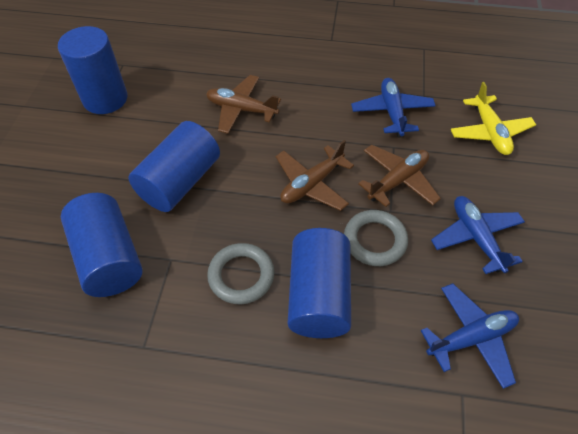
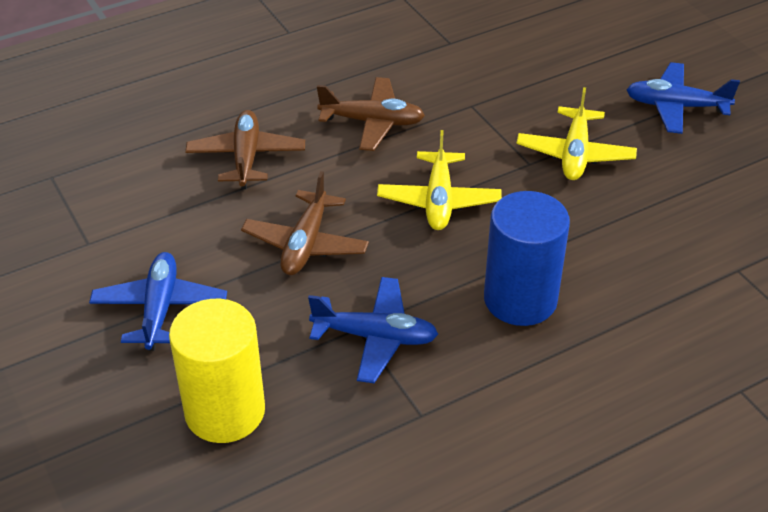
blue cylinder: [58,26,128,114] [61,193,143,297] [128,121,220,212] [288,228,351,338] = 4 -> [484,191,570,326] = 1
grey ring: [207,243,274,304] [344,210,408,266] = 2 -> none = 0
yellow cylinder: none = 0 -> [169,299,265,443] = 1
yellow plane: [450,82,536,155] = 1 -> [377,130,502,230] [516,87,637,180] = 2

